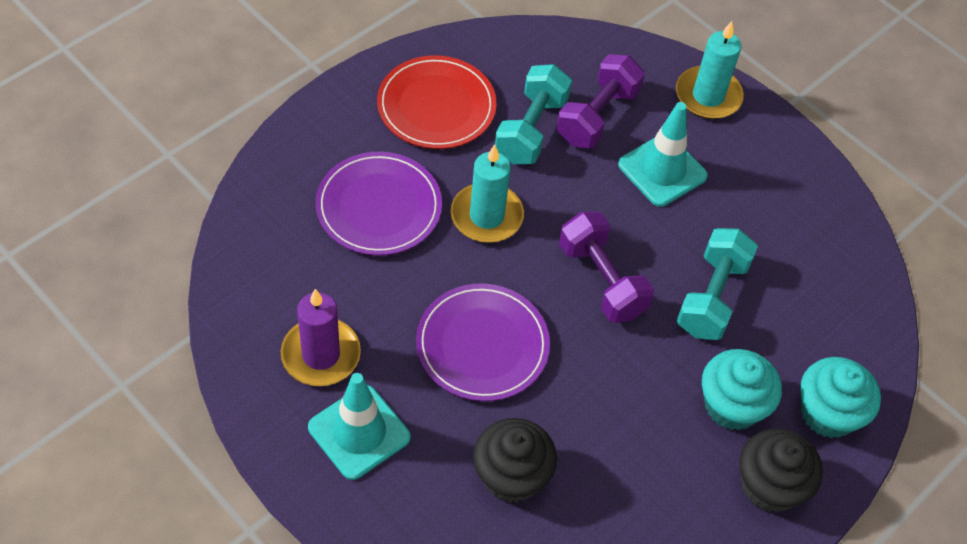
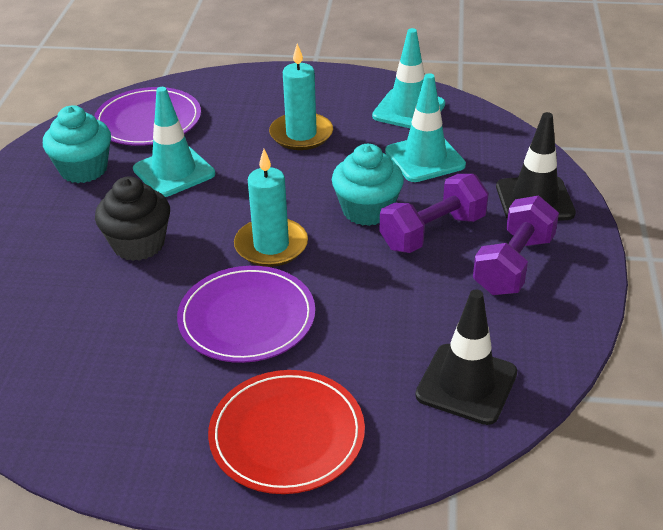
black cupcake: [473,418,557,503] [740,428,823,512] = 2 -> [95,176,170,261] = 1
black traffic cone: none = 0 -> [415,290,517,425] [496,112,576,221] = 2
purple candle: [281,289,361,386] = 1 -> none = 0
turquoise dumbbell: [495,64,572,164] [677,228,758,340] = 2 -> none = 0
turquoise traffic cone: [308,373,411,480] [618,102,708,207] = 2 -> [133,87,215,197] [372,28,445,128] [385,73,466,182] = 3

